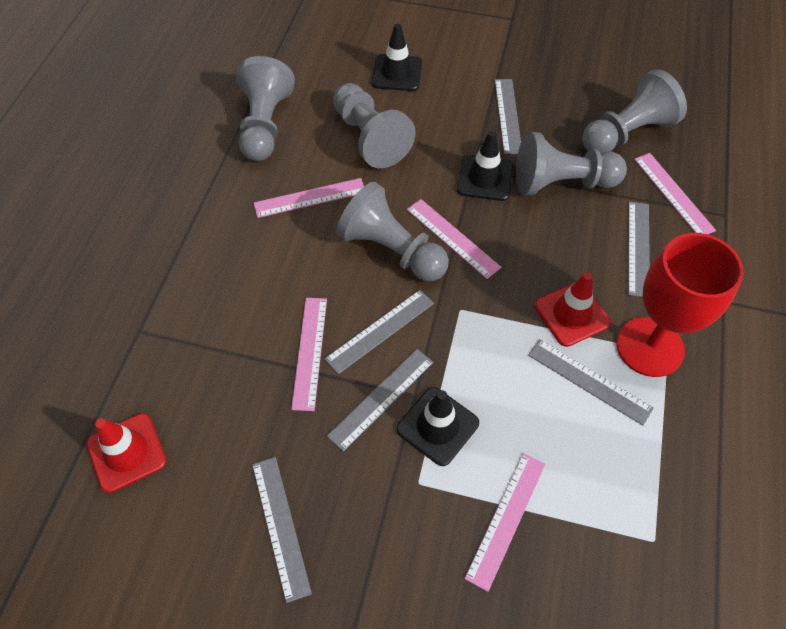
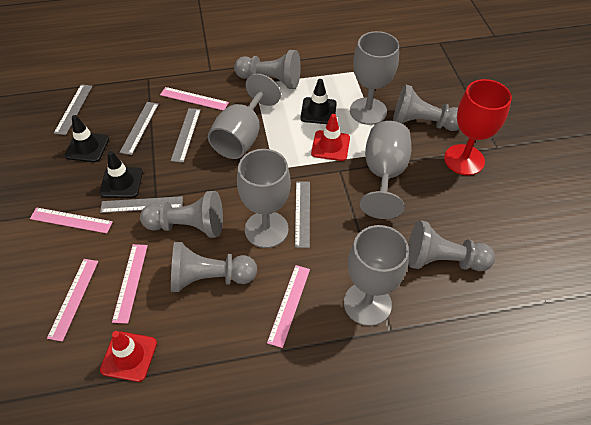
grey goblet: none = 0 -> [208,74,281,159] [237,149,291,248] [344,225,409,326] [350,31,399,125] [360,121,412,219] = 5
grey ruler: [252,457,312,603] [325,290,434,374] [327,349,433,452] [495,79,521,154] [528,339,654,426] [628,202,650,297] = 6 -> [54,84,92,135] [100,196,183,213] [120,102,159,155] [171,108,201,163] [295,181,310,248] = 5

